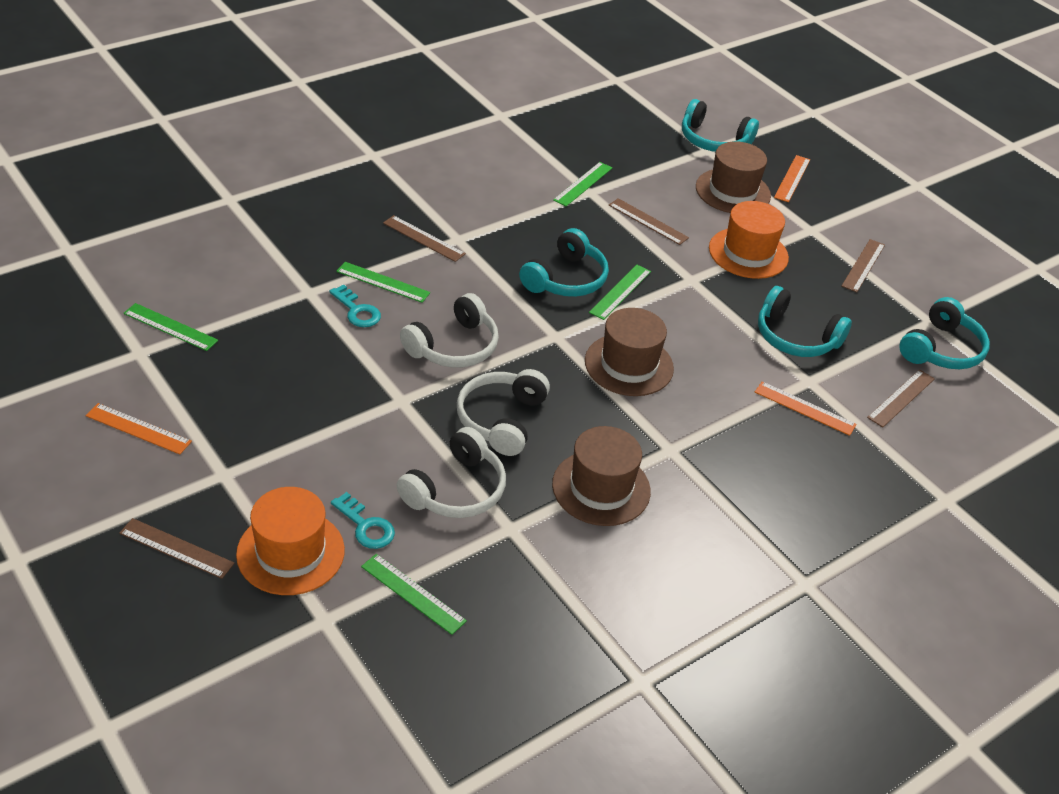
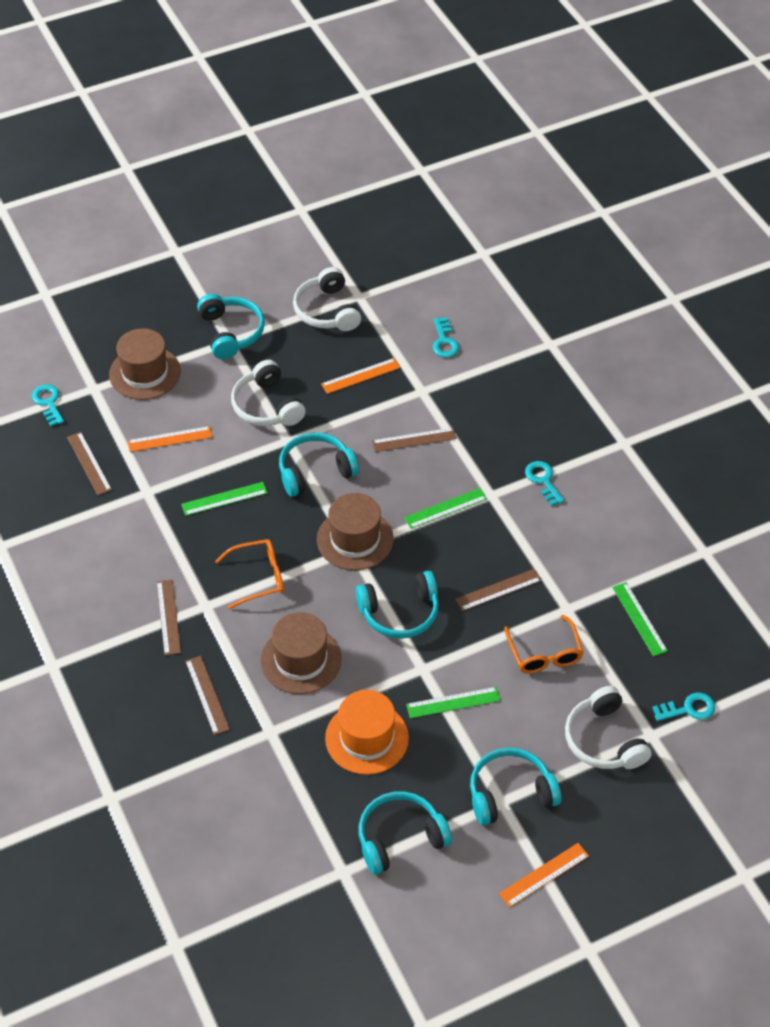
green ruler: [124,303,218,351] [336,262,430,303] [361,554,467,635] [553,162,612,206] [589,265,651,320] = 5 -> [181,482,268,516] [404,488,487,529] [406,687,501,718] [612,582,668,657] = 4
orange glasses: none = 0 -> [215,539,284,609] [504,615,584,673] = 2
orange hat: [236,487,345,595] [709,201,789,279] = 2 -> [325,690,409,775] = 1
turquoise headphones: [519,228,609,297] [682,99,759,152] [758,286,852,357] [899,297,990,369] = 4 -> [197,294,265,359] [279,433,359,497] [356,571,439,639] [358,791,452,875] [470,748,561,825] = 5
turquoise key: [329,285,381,327] [331,492,395,549] = 2 -> [32,385,64,427] [433,317,459,358] [525,461,564,506] [652,693,715,721] = 4

